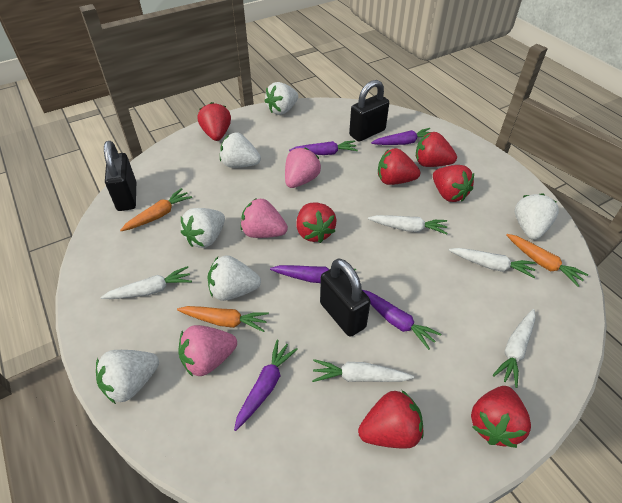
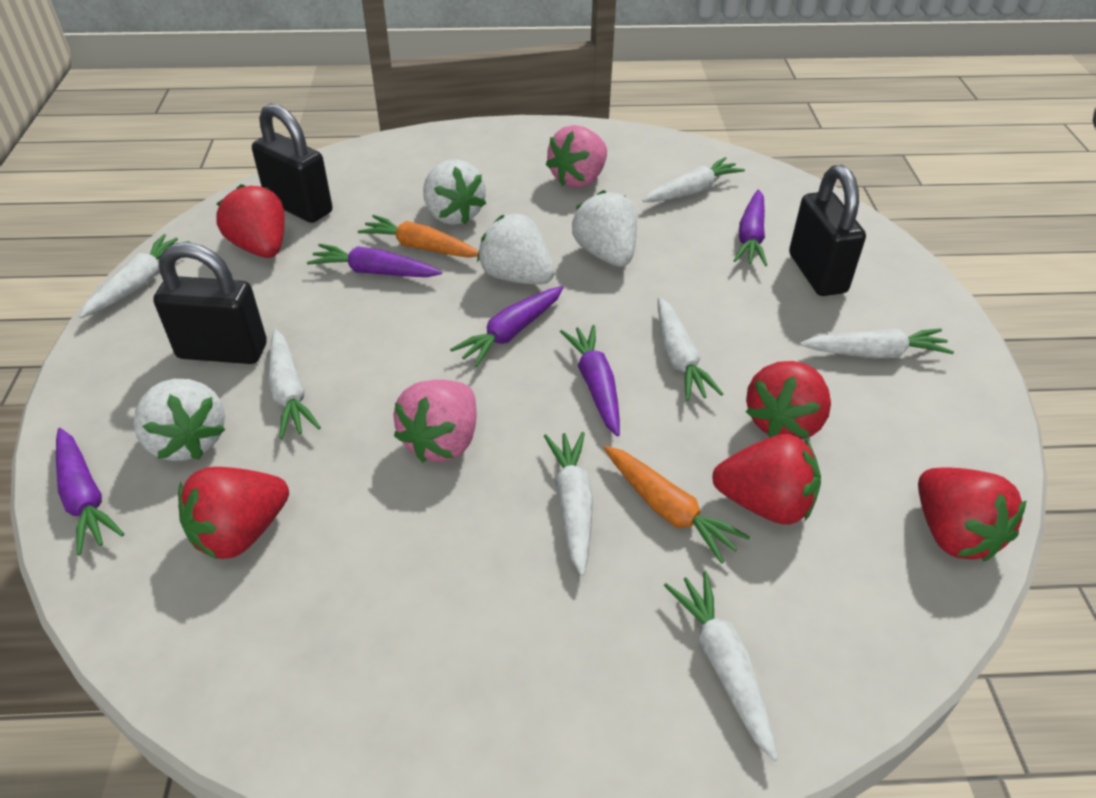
orange carrot: [120,188,192,231] [177,306,269,332] [506,234,588,287] = 3 -> [358,215,479,258] [604,445,750,564] = 2
pink strawberry: [179,325,237,377] [241,198,288,238] [285,148,321,188] = 3 -> [394,380,477,463] [546,125,607,188] = 2
red strawberry: [198,102,231,141] [296,203,336,243] [358,390,424,449] [378,148,420,185] [416,132,457,167] [433,165,474,202] [471,386,531,448] = 7 -> [178,467,289,559] [216,184,285,258] [712,434,821,525] [746,361,831,440] [918,468,1027,561] = 5
white carrot: [100,266,192,299] [312,359,414,382] [368,215,448,234] [449,248,536,278] [493,309,536,388] = 5 -> [79,234,190,318] [269,329,321,439] [544,432,593,576] [642,157,745,202] [658,297,723,401] [664,572,778,761] [800,328,954,359] = 7
white strawberry: [96,350,159,404] [181,208,225,248] [208,255,261,301] [220,132,261,168] [264,82,298,115] [515,193,559,240] = 6 -> [134,379,226,461] [423,160,486,225] [477,214,555,285] [572,190,637,267] = 4

